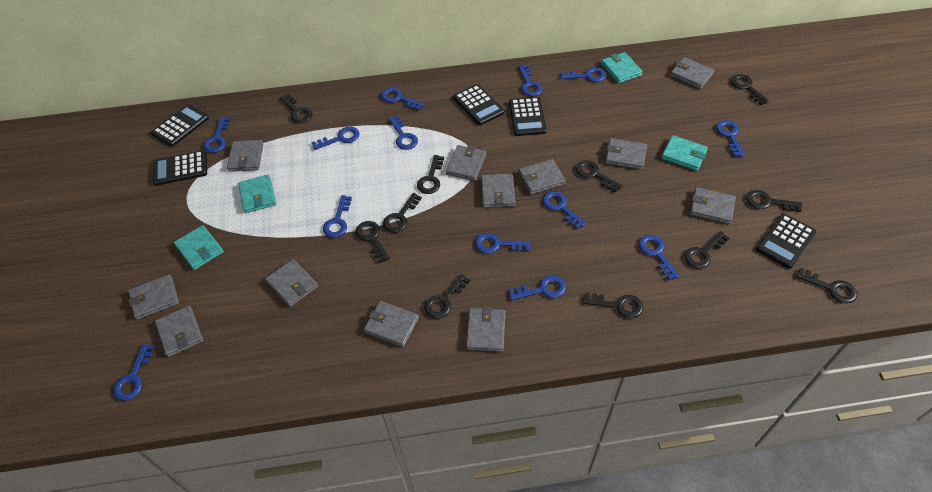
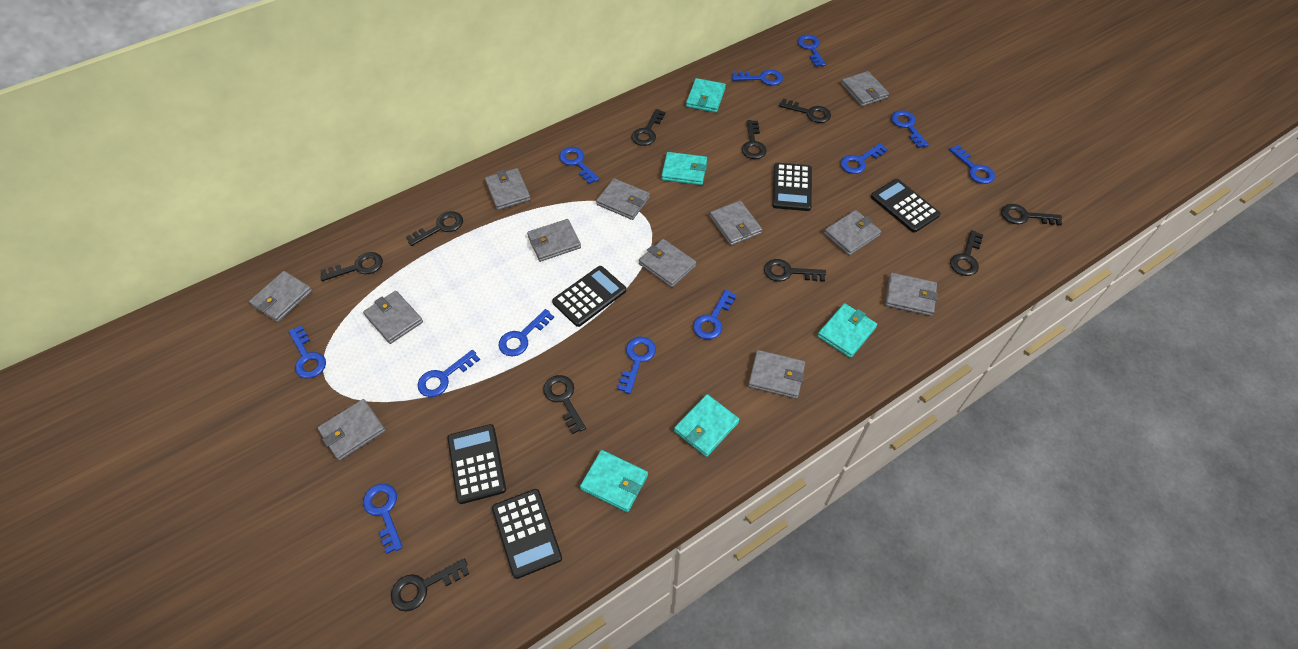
black key: [280,94,312,123] [355,221,390,263] [383,193,422,233] [417,155,444,194] [424,274,470,319] [575,160,623,193] [583,292,643,318] [684,231,729,269] [731,74,770,105] [746,190,802,212] [796,268,857,303] = 11 -> [320,252,383,281] [391,558,469,611] [406,211,463,246] [543,375,586,434] [632,109,666,146] [742,120,767,159] [764,259,826,282] [779,99,831,123] [950,230,983,276] [1001,204,1062,225] = 10
blue key: [113,344,155,401] [203,117,230,153] [311,127,360,150] [323,195,352,238] [381,88,424,110] [389,116,418,150] [475,233,531,254] [509,275,566,300] [518,65,542,96] [543,191,586,229] [560,67,606,82] [639,235,680,280] [716,120,745,157] = 13 -> [289,325,326,379] [363,484,403,554] [418,350,480,397] [499,309,554,356] [559,147,599,184] [617,337,656,394] [693,289,737,339] [732,69,783,85] [797,35,826,67] [840,143,888,174] [891,110,929,148] [949,145,995,184] = 12
turquoise wallet: [174,225,224,270] [238,175,276,213] [601,52,643,84] [661,135,708,171] = 4 -> [580,450,648,512] [661,152,707,185] [674,394,739,457] [686,78,726,113] [817,303,877,358] = 5

